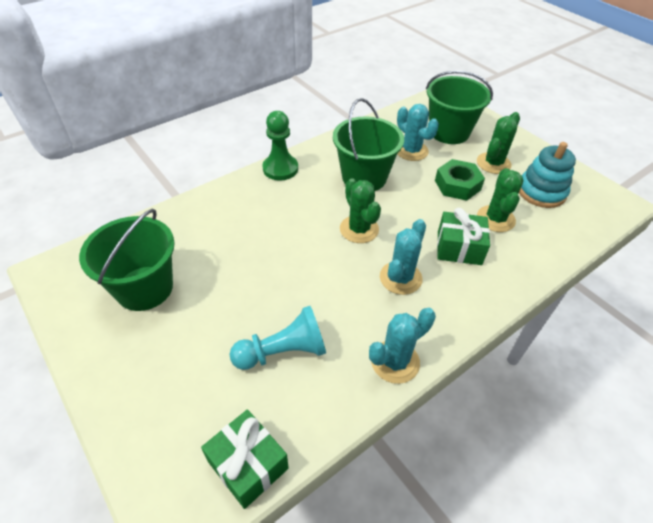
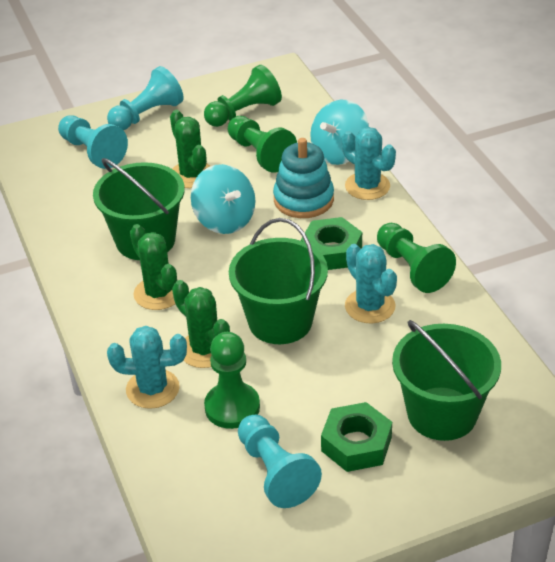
green gift: [201,409,289,509] [437,208,490,265] = 2 -> none = 0
green nut: [435,159,485,201] = 1 -> [301,217,362,270] [321,402,392,472] = 2
green pawn: [262,111,298,181] = 1 -> [204,65,282,127] [204,332,260,429] [228,116,297,173] [377,223,456,293] = 4
turquoise pawn: [229,306,326,370] = 1 -> [58,115,128,169] [107,66,184,130] [238,415,322,508] = 3
turquoise spinning top: none = 0 -> [191,164,256,234] [310,100,369,165] = 2

